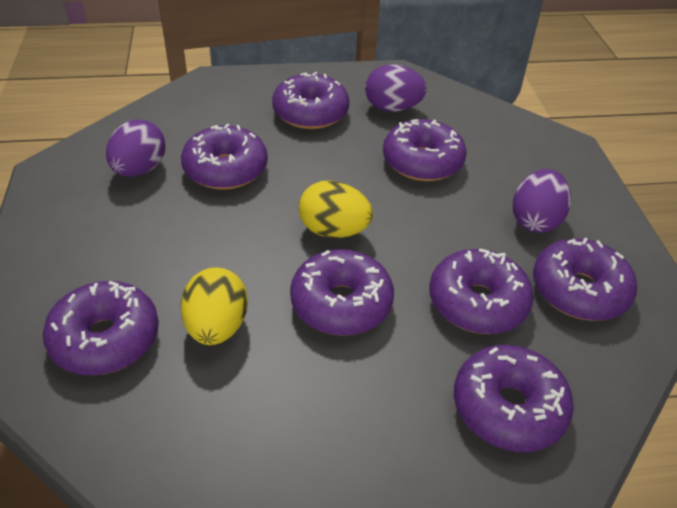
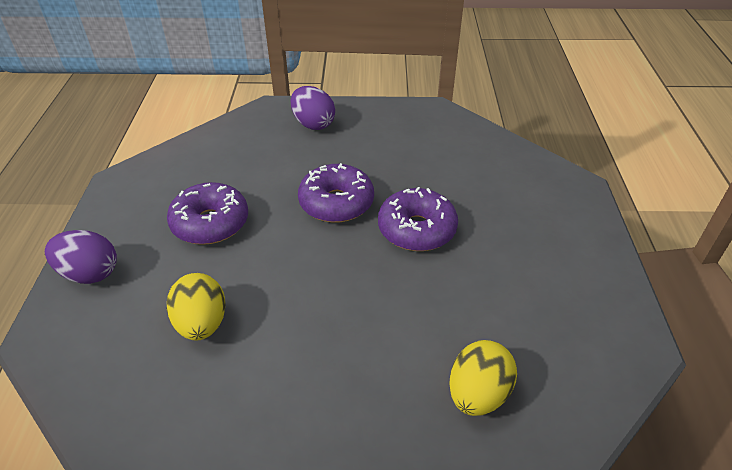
purple donut: [43,281,159,375] [181,123,268,190] [272,72,349,129] [290,249,394,336] [383,119,467,181] [429,248,534,334] [454,345,574,452] [533,238,637,321] = 8 -> [167,182,248,245] [298,163,374,223] [378,187,458,251] = 3
purple egg: [106,119,165,177] [365,64,427,112] [513,169,571,233] = 3 -> [45,230,117,284] [291,86,335,130] = 2

